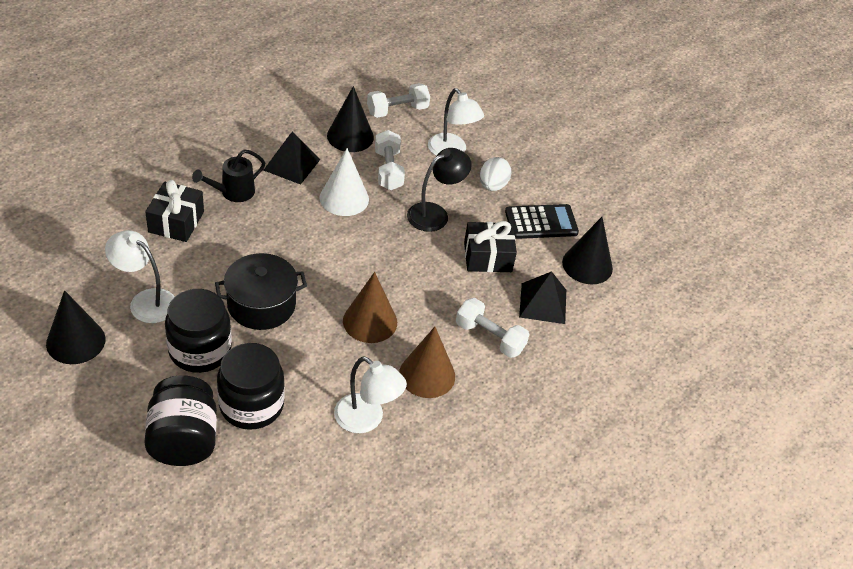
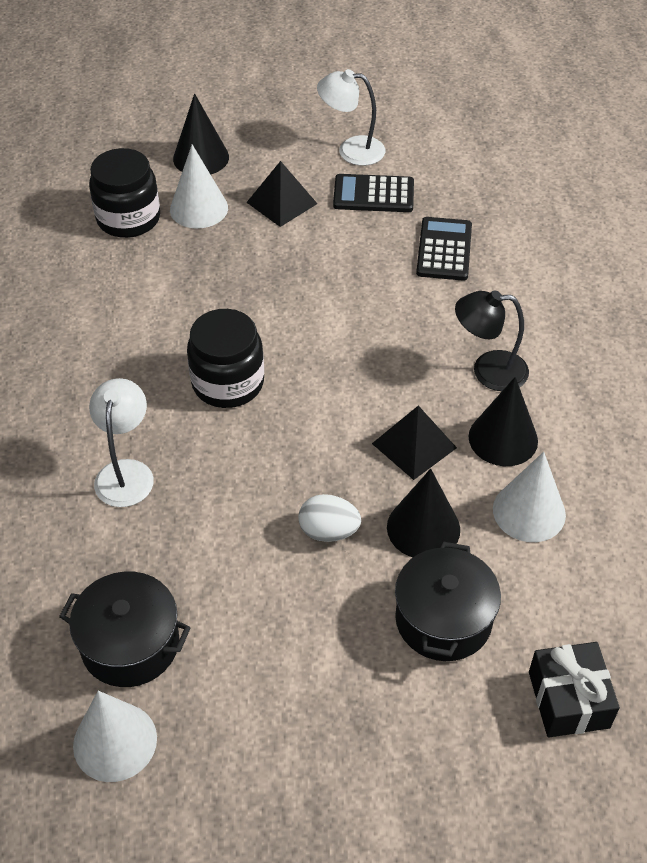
black calculator: [505,204,579,239] = 1 -> [333,174,414,212] [416,217,472,281] = 2
black gift: [145,180,204,242] [464,221,517,272] = 2 -> [529,642,620,738] = 1
black jar: [144,376,217,466] [165,289,232,373] [217,343,285,430] = 3 -> [89,148,160,238] [187,309,264,408] = 2
black pot: [215,253,307,330] = 1 -> [59,572,191,687] [395,542,501,661] = 2
black watering can: [192,149,265,202] = 1 -> none = 0
brown cone: [343,272,397,343] [399,327,455,398] = 2 -> none = 0
white cone: [319,148,369,216] = 1 -> [73,691,157,782] [170,145,228,228] [493,452,566,542] = 3
white dumbbell: [367,83,430,118] [375,130,405,190] [456,298,529,358] = 3 -> none = 0
white lamp: [105,230,175,323] [334,356,407,433] [428,88,484,156] = 3 -> [89,378,154,507] [317,69,385,166] = 2

